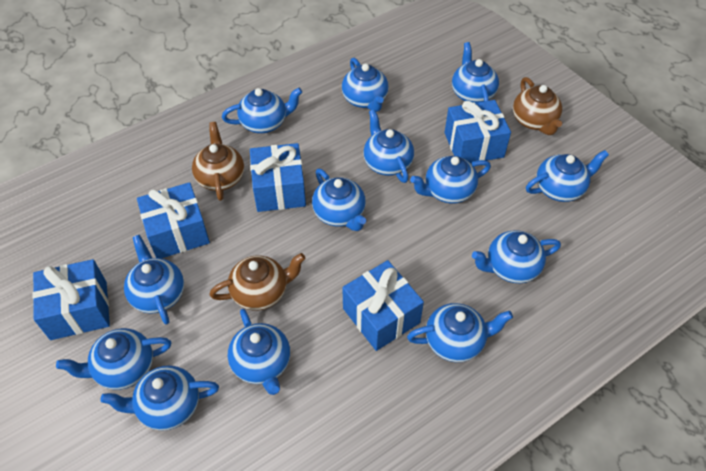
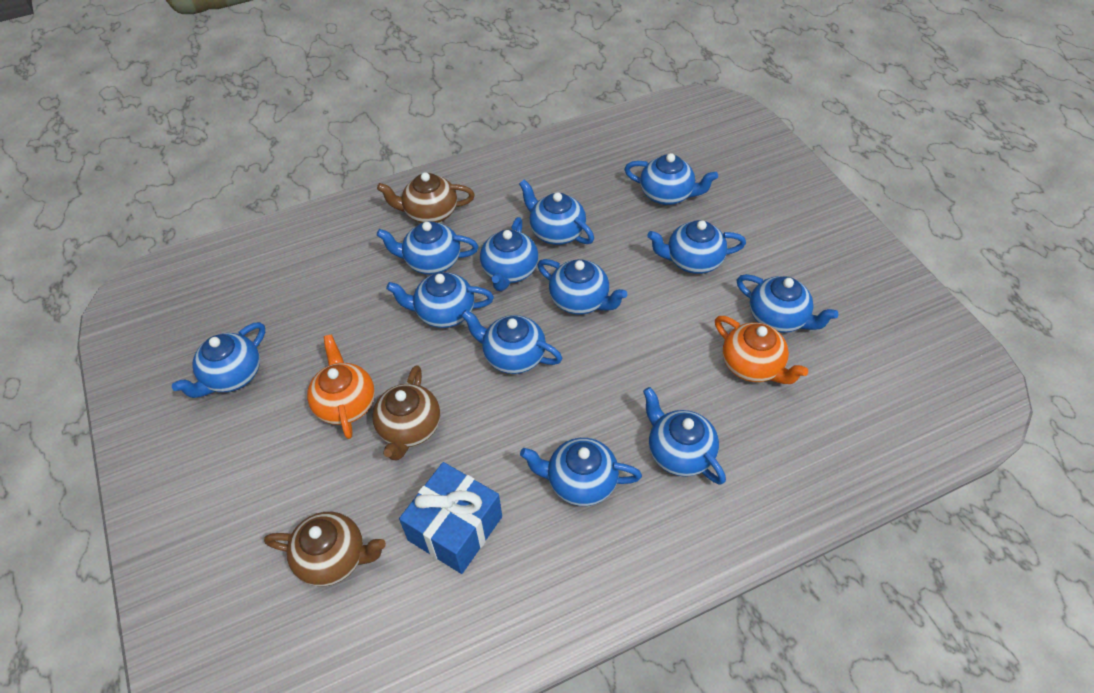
blue gift: [32,259,110,340] [137,182,210,259] [250,143,306,212] [342,260,424,351] [444,100,511,163] = 5 -> [399,462,502,574] = 1
blue teapot: [56,328,171,390] [101,365,219,431] [124,235,184,325] [222,87,302,133] [228,309,290,395] [312,168,366,231] [342,58,389,112] [363,109,414,183] [407,303,513,362] [410,156,491,204] [452,42,499,103] [472,230,561,283] [526,150,609,202] = 13 -> [172,322,265,398] [377,221,479,275] [386,272,494,328] [461,310,563,374] [480,217,539,291] [519,179,594,245] [520,438,642,506] [538,259,627,315] [624,153,718,205] [643,387,726,485] [647,220,746,274] [737,274,838,333] = 12
orange teapot: none = 0 -> [307,334,375,439] [715,316,808,384] = 2

